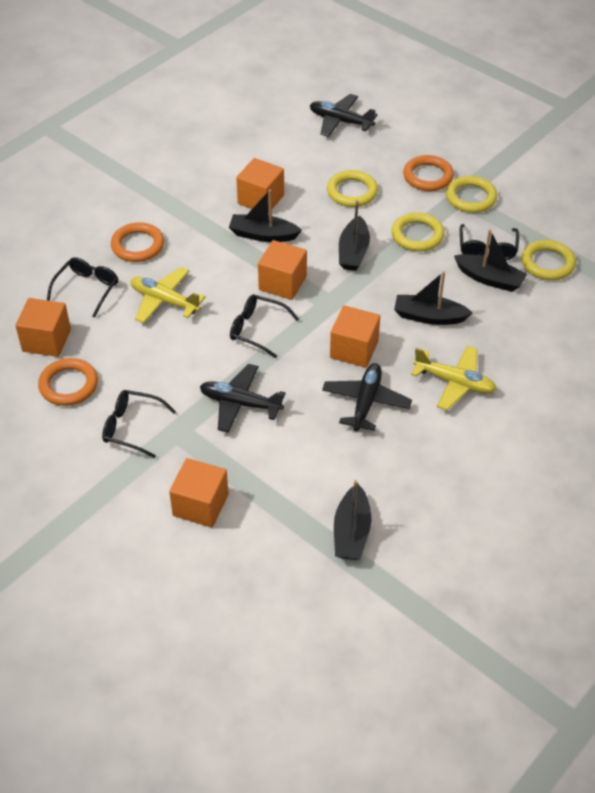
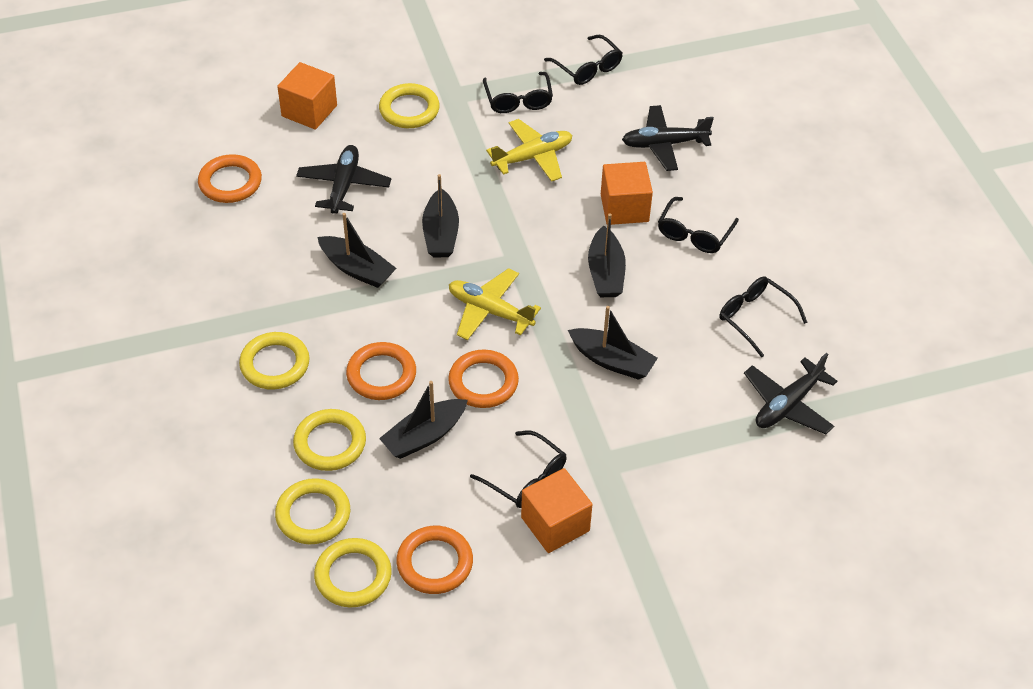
black glasses: [47,257,118,318] [102,390,176,458] [230,294,299,358] [460,224,519,260] = 4 -> [470,431,566,508] [483,72,553,113] [544,35,623,85] [658,197,739,253] [720,276,807,357] = 5
orange cube: [15,298,71,357] [169,458,229,528] [236,158,284,214] [258,240,307,300] [330,305,380,368] = 5 -> [277,62,337,129] [521,468,593,553] [601,162,653,225] = 3
orange ring: [38,358,98,406] [111,222,164,262] [403,155,454,191] = 3 -> [198,154,262,203] [346,342,416,400] [396,526,473,594] [448,349,519,408] = 4
yellow ring: [327,170,378,207] [391,212,445,252] [446,176,497,213] [521,240,576,280] = 4 -> [239,332,310,389] [275,478,350,544] [293,409,366,471] [314,538,392,607] [379,83,440,128] = 5

